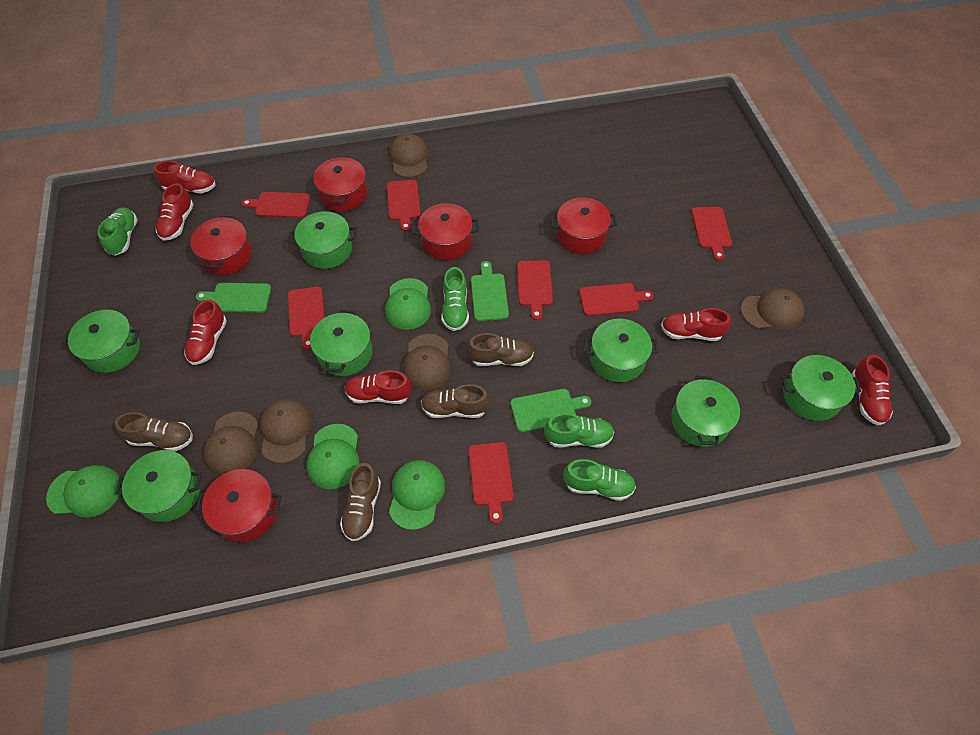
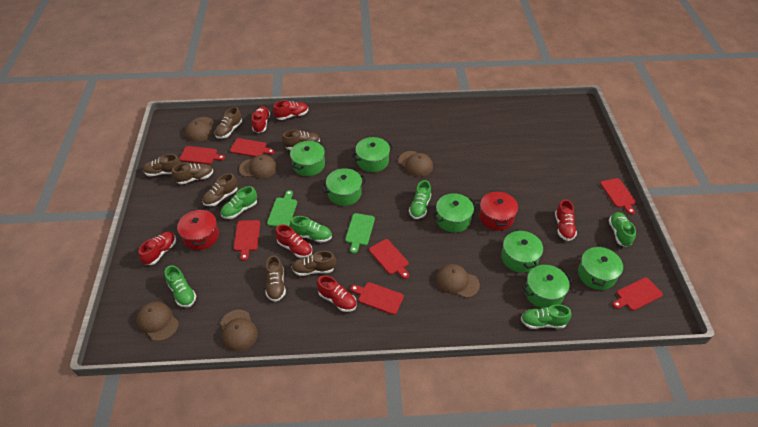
brown cap: [203,411,259,475] [260,399,312,464] [389,134,429,178] [402,334,451,391] [741,288,804,330] = 5 -> [136,301,179,341] [185,117,214,142] [220,310,258,351] [239,155,277,179] [398,151,433,177] [436,264,480,298] = 6
brown shoe: [115,412,193,451] [340,463,381,541] [421,384,490,418] [467,333,534,366] = 4 -> [143,154,181,177] [172,163,213,185] [202,173,238,207] [215,107,242,139] [266,255,286,302] [282,130,320,150] [292,251,336,276] = 7
green cap: [46,465,122,518] [306,424,359,489] [385,278,431,330] [389,460,445,530] = 4 -> none = 0
green cutting board: [196,283,271,313] [471,261,509,321] [511,389,591,432] = 3 -> [267,190,297,227] [345,213,375,254] = 2
green shoe: [98,207,138,256] [441,267,469,331] [544,413,614,448] [563,459,636,501] = 4 -> [165,265,196,307] [221,186,257,219] [290,216,332,243] [409,180,431,219] [521,304,571,329] [609,212,636,247] = 6
red pot: [190,216,252,275] [195,469,281,542] [314,156,368,211] [413,203,479,260] [550,197,617,254] = 5 -> [177,208,219,250] [479,191,518,231] = 2

